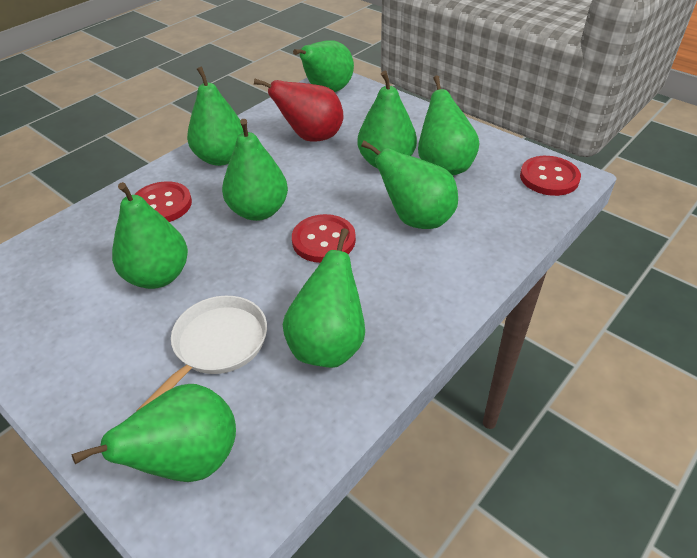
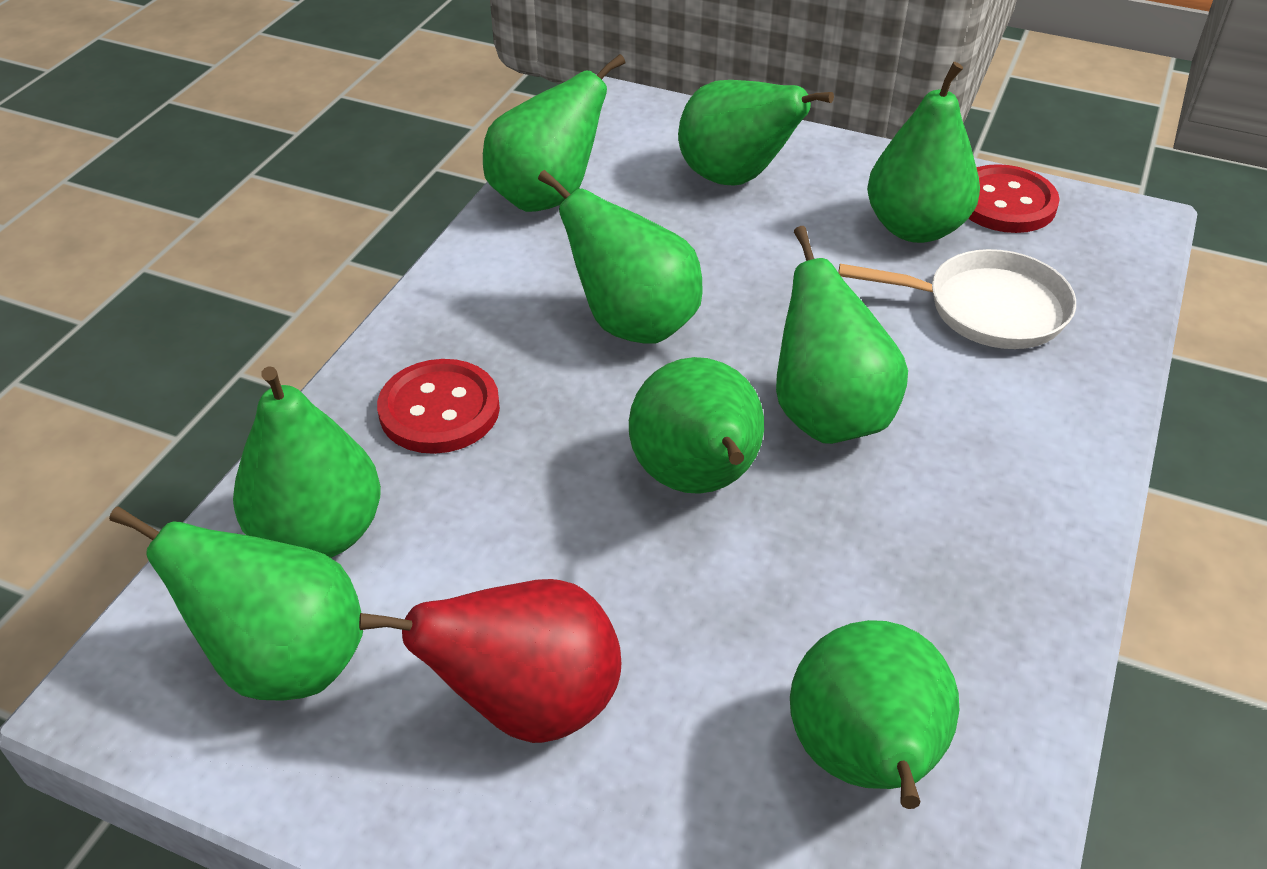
red button: [134,181,192,222] [292,214,356,263] [520,156,581,196] = 3 -> [377,359,500,454] [968,164,1060,233] = 2

